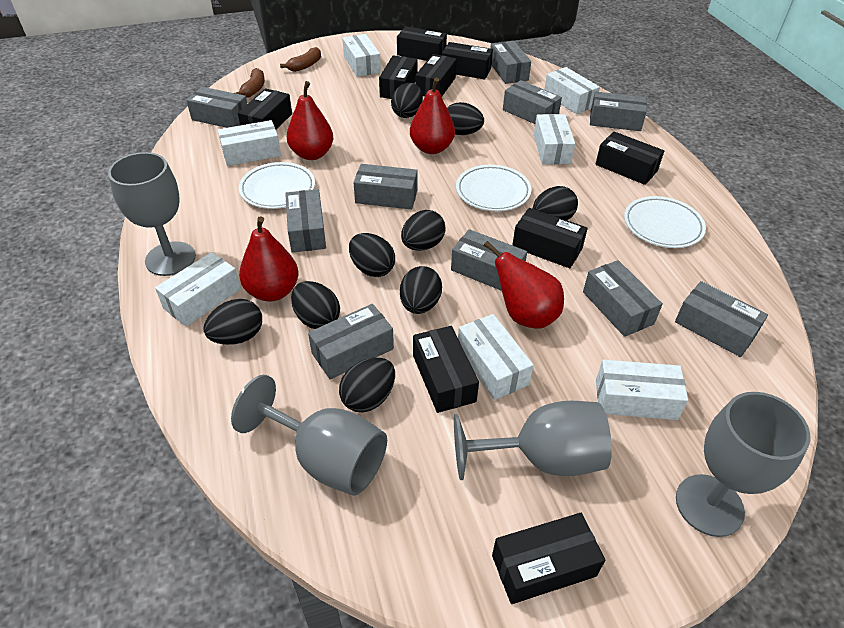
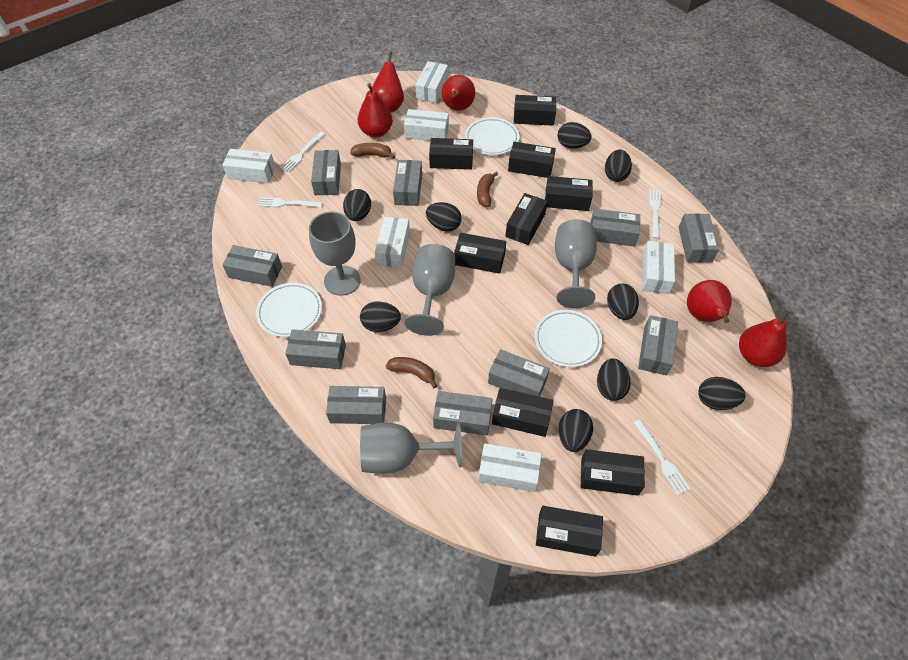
brown banana: [235,68,265,98] [280,47,321,72] = 2 -> [350,143,395,159] [386,357,437,388] [477,172,498,207] = 3
red pear: [239,216,299,301] [287,81,333,160] [410,78,455,154] [484,241,564,328] = 4 -> [358,83,393,138] [372,51,404,113] [442,75,475,111] [687,280,732,323] [739,310,789,367] = 5
white box: [155,252,241,326] [218,120,281,166] [342,34,381,77] [458,314,534,400] [534,114,575,164] [544,67,600,114] [596,360,688,420] = 7 -> [222,149,275,183] [375,217,410,268] [404,109,449,141] [415,61,448,103] [478,444,541,492] [642,241,675,294] = 6
white fork: none = 0 -> [257,197,322,207] [280,132,325,172] [634,419,690,495] [649,189,661,239] = 4

